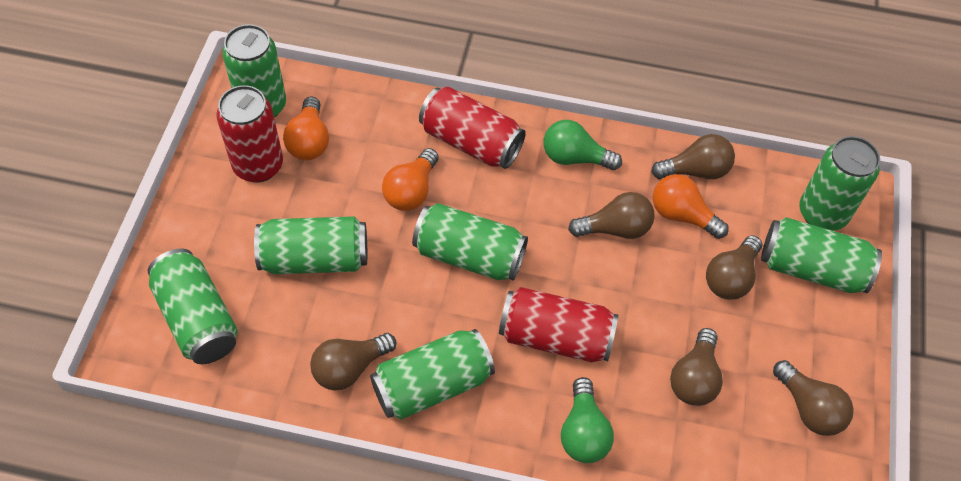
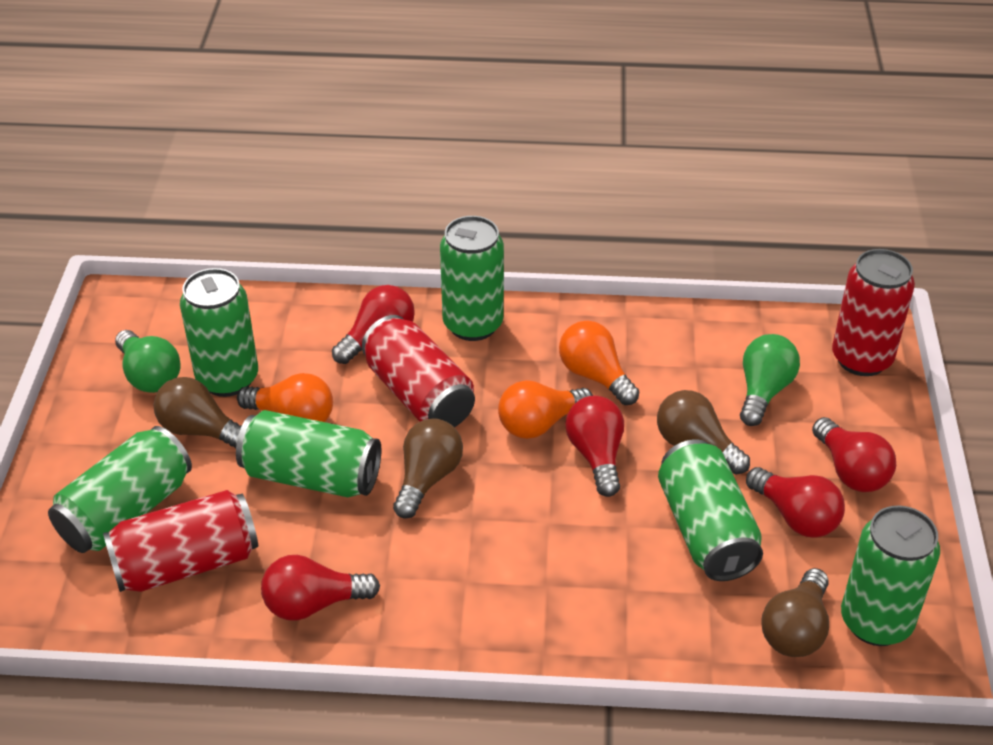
brown light bulb: [310,333,397,390] [568,192,655,239] [651,134,735,179] [670,328,723,406] [706,235,762,300] [773,360,854,436] = 6 -> [154,377,242,449] [393,418,463,519] [657,390,750,475] [761,568,829,657] = 4
green can: [148,249,238,364] [222,24,286,118] [254,216,367,274] [370,329,495,420] [412,203,528,281] [761,217,882,293] [799,136,880,231] = 7 -> [48,426,192,553] [180,268,258,397] [236,410,381,497] [440,216,504,341] [658,439,763,581] [841,505,940,646] = 6
red light bulb: none = 0 -> [261,555,380,621] [332,285,415,364] [565,396,624,497] [746,467,845,538] [812,417,896,492] = 5

